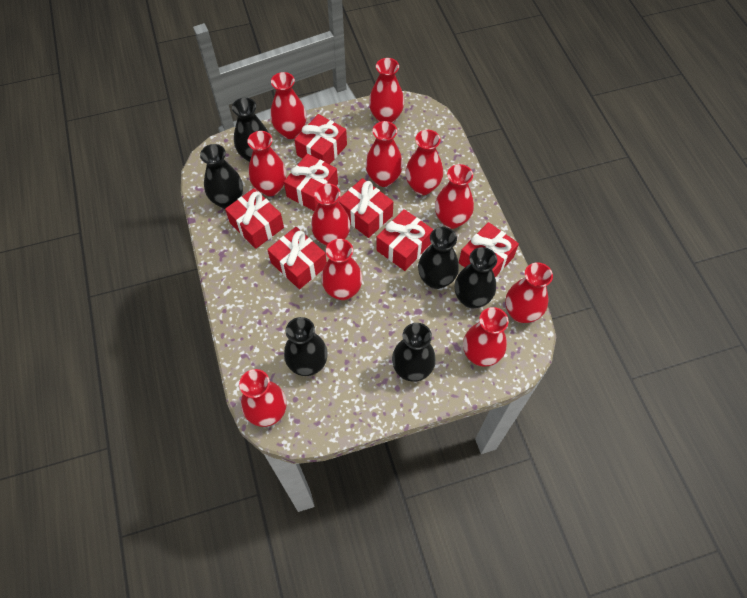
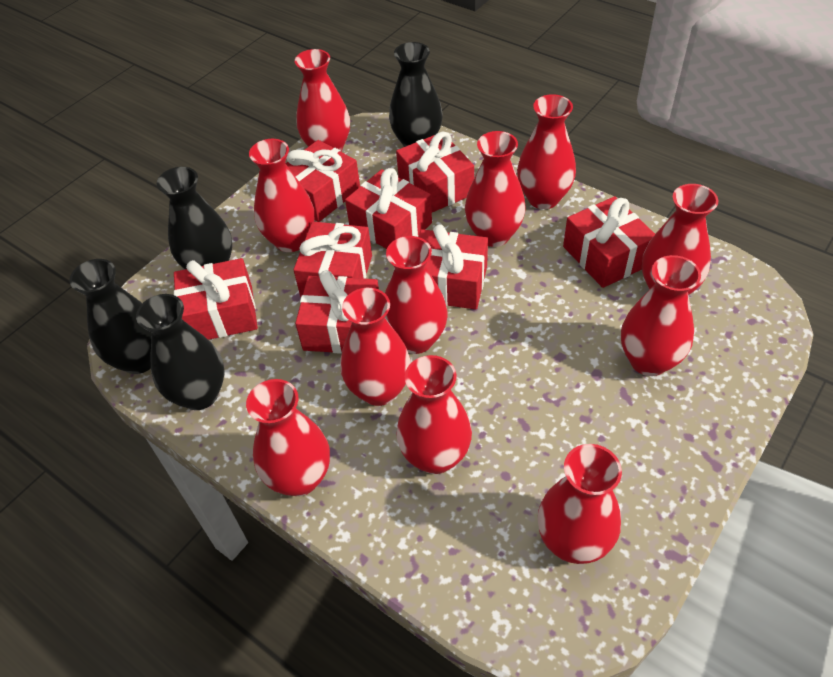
black vase: [200,144,243,209] [232,98,271,162] [284,317,328,376] [392,323,436,382] [418,227,459,289] [455,247,497,309] = 6 -> [69,259,151,374] [136,294,225,410] [157,167,232,269] [389,42,443,147] = 4
red gift: [225,188,284,249] [267,227,327,289] [284,154,338,211] [294,114,347,165] [338,178,393,238] [376,209,433,271] [459,222,519,277] = 7 -> [174,258,258,340] [285,140,360,222] [294,221,372,297] [295,270,379,354] [345,168,432,249] [396,132,474,212] [419,224,488,310] [563,196,655,288] = 8

